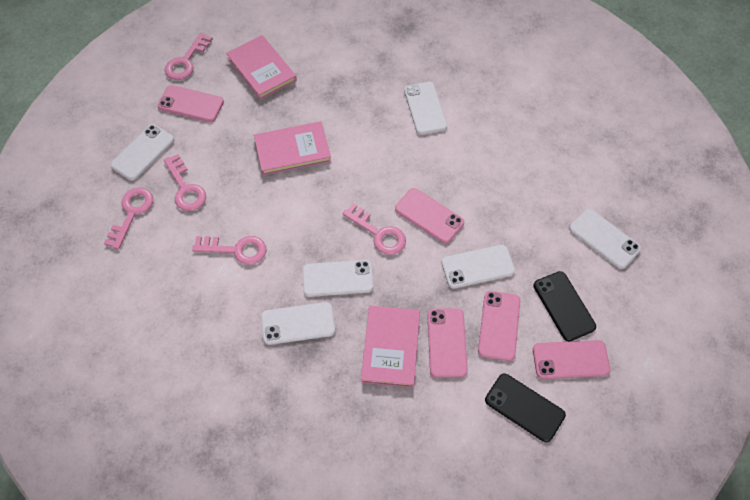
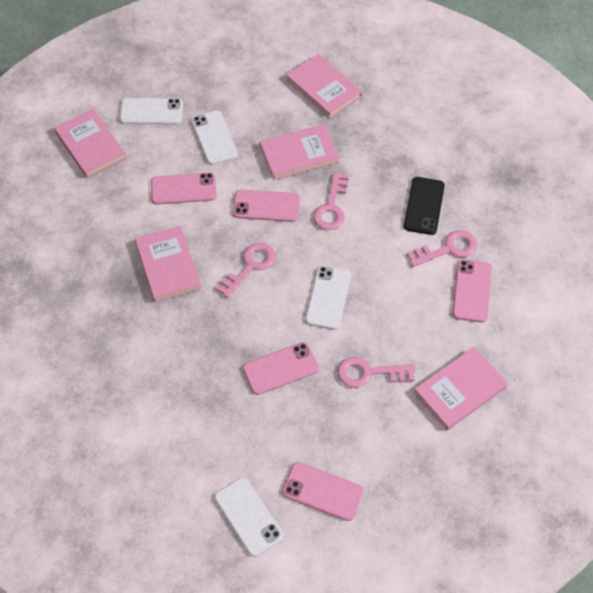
black phone: [485,373,566,442] [533,271,596,341] = 2 -> [404,177,445,235] = 1
pink book: [226,35,297,100] [254,121,331,175] [361,306,420,388] = 3 -> [54,109,127,178] [135,226,202,302] [260,124,340,180] [286,54,362,118] [414,347,508,430] = 5
pink key: [104,188,153,250] [164,154,206,211] [165,32,213,80] [192,236,266,265] [342,203,406,255] = 5 -> [216,243,276,298] [313,172,349,230] [337,357,415,388] [407,230,477,267] = 4
white phone: [110,124,174,181] [261,302,335,345] [303,260,373,297] [404,82,447,135] [441,245,515,289] [570,209,641,269] = 6 -> [120,98,183,125] [191,110,238,165] [214,477,283,557] [305,266,351,330] = 4

